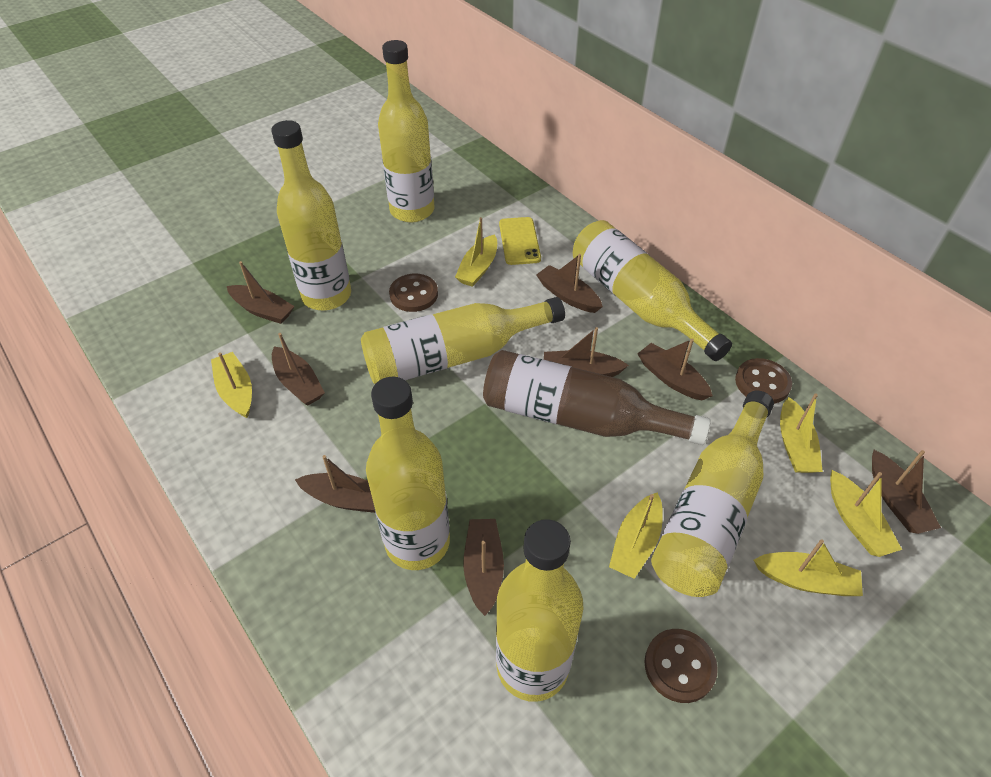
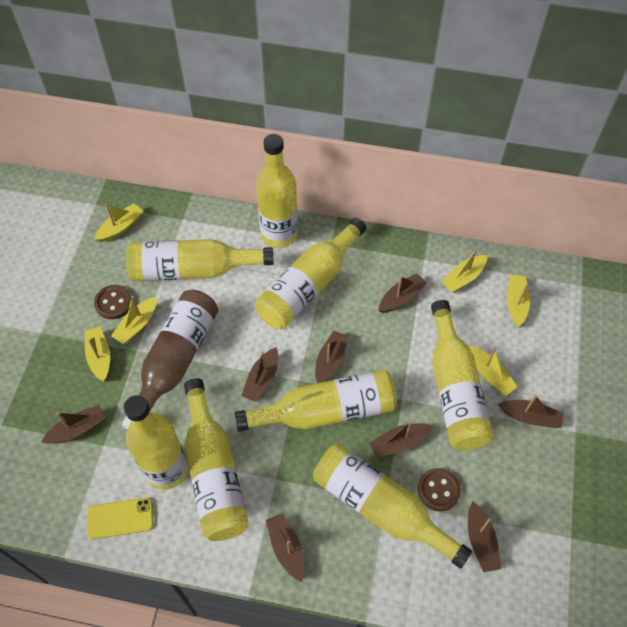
brown button: [389,274,438,312] [644,629,718,703] [735,358,792,404] = 3 -> [94,285,133,319] [417,468,461,511] = 2
yellow bottle: [271,120,351,310] [361,297,565,384] [366,377,450,570] [378,40,435,223] [496,519,583,702] [573,220,732,361] [651,391,774,597] = 7 -> [124,395,188,490] [126,239,274,281] [184,378,249,541] [235,370,397,431] [255,218,366,329] [256,134,298,248] [313,444,472,569] [431,300,493,450] = 8

